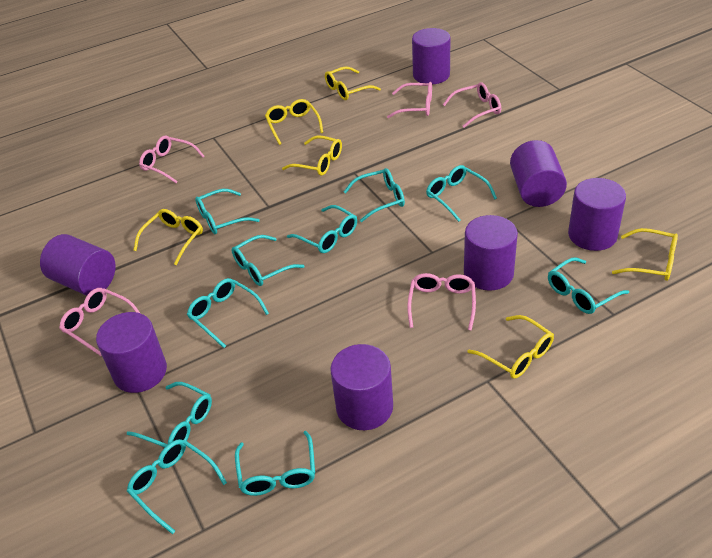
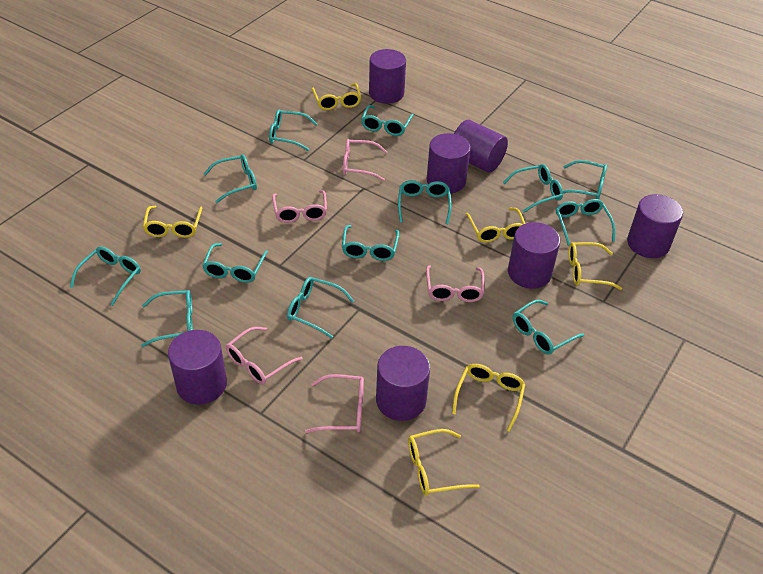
turquoise glasses: [127,382,212,447] [127,439,227,534] [187,278,269,348] [195,189,260,234] [232,235,305,286] [235,431,315,496] [287,205,357,253] [343,168,405,222] [426,165,497,222] [548,257,629,314] = 10 -> [70,246,141,306] [141,290,193,347] [202,243,268,283] [204,154,257,203] [269,109,317,151] [287,277,354,339] [342,225,399,261] [361,105,414,136] [398,180,452,224] [503,164,563,212] [513,300,584,354] [556,199,615,246] [563,160,607,199] = 13

